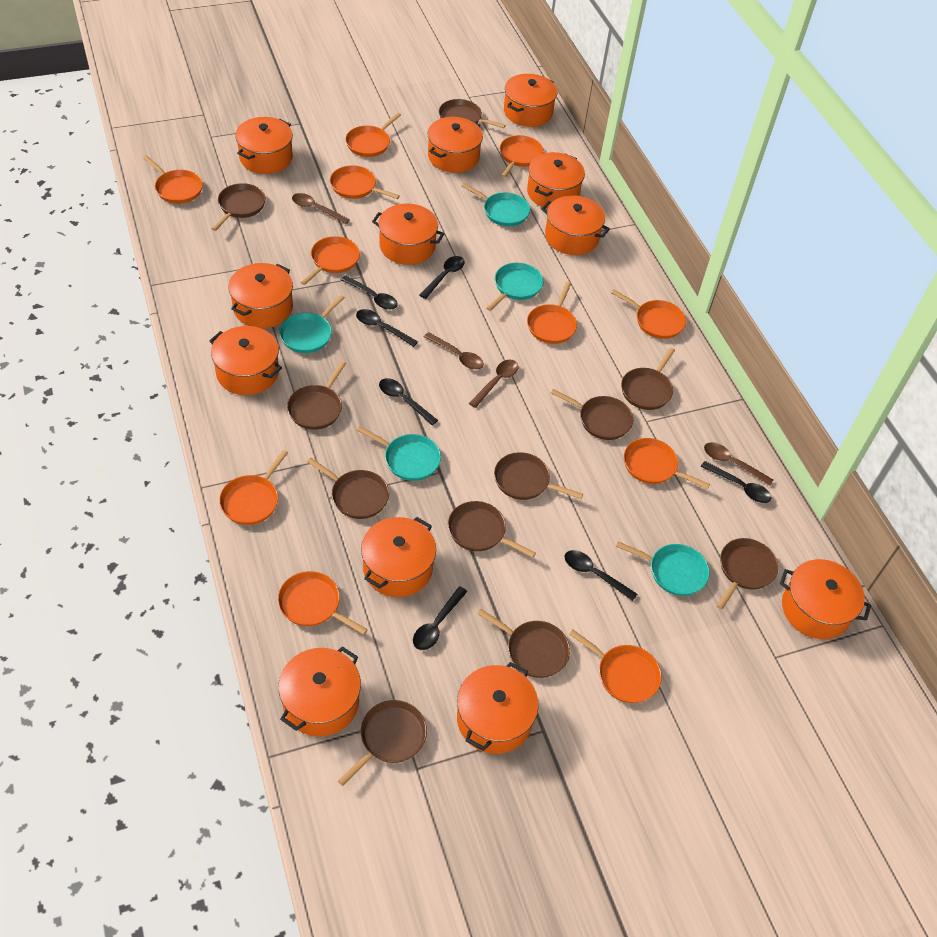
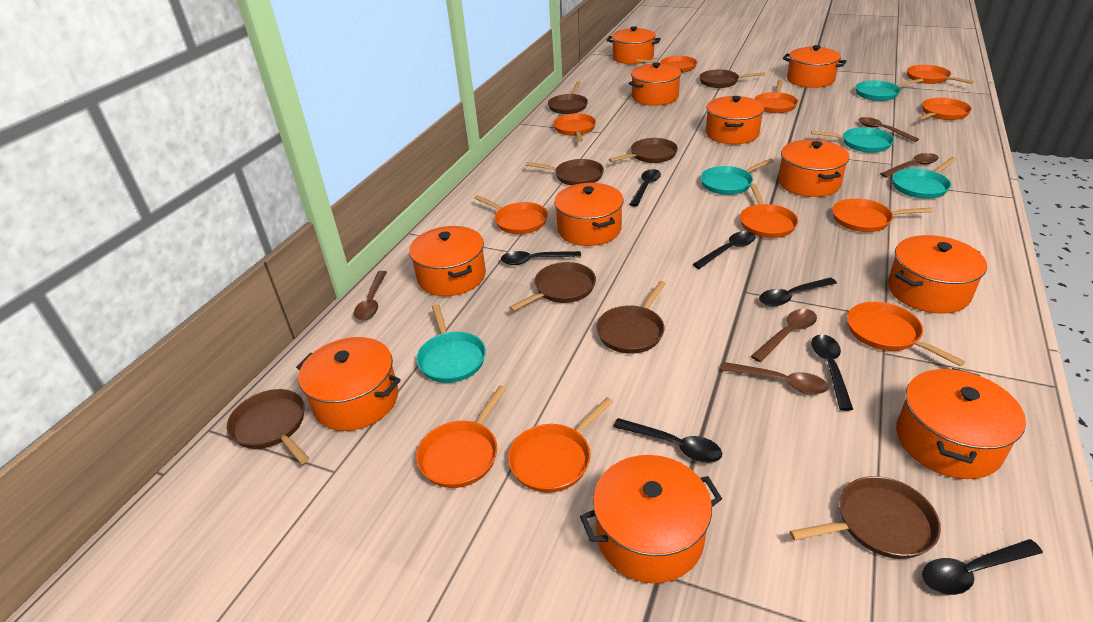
brown pan: [212,183,266,231] [287,361,346,430] [307,457,389,519] [338,700,427,786] [439,99,506,128] [448,501,536,558] [477,609,570,678] [494,452,583,500] [551,389,633,440] [621,347,675,410] [717,538,778,610] = 11 -> [227,389,309,464] [509,262,596,311] [526,159,604,186] [548,82,588,114] [596,281,666,354] [609,138,678,163] [699,70,765,88] [790,476,941,559] = 8
brown spoon: [292,193,350,224] [424,332,484,370] [469,360,518,408] [704,442,773,486] = 4 -> [354,271,387,320] [721,362,828,395] [751,309,817,362] [859,117,919,142] [880,153,939,177] = 5
orange pot: [209,326,282,395] [228,263,293,329] [235,117,293,174] [278,646,361,736] [361,517,436,597] [372,203,444,265] [428,117,483,173] [457,662,539,754] [504,74,557,127] [527,152,585,209] [541,195,610,255] [780,559,871,639] = 12 -> [296,337,401,431] [409,226,486,296] [554,183,624,246] [580,455,722,583] [607,26,661,64] [629,63,682,106] [706,96,765,144] [778,140,849,197] [783,45,847,88] [888,235,987,314] [896,368,1026,479] = 11

